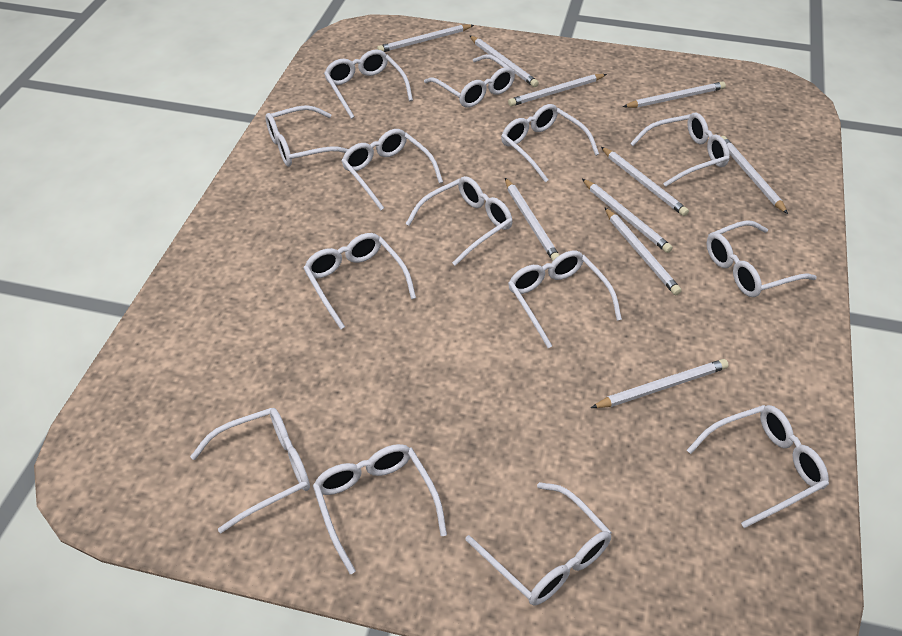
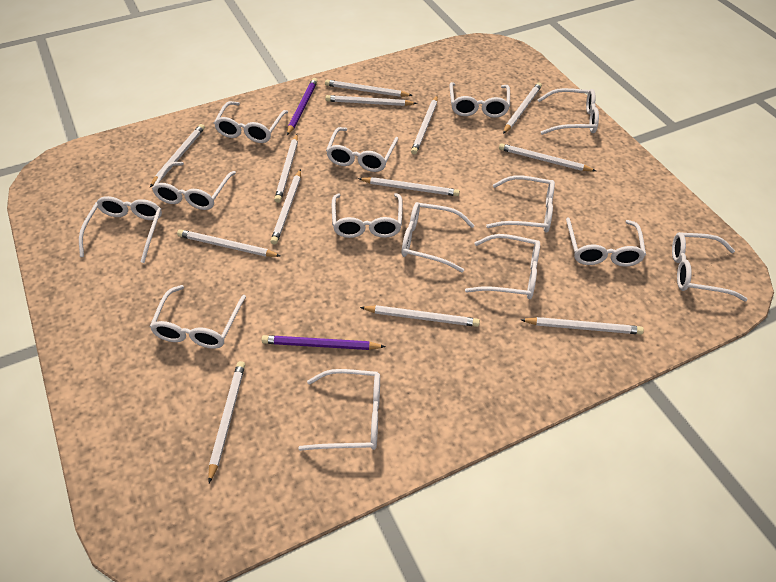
purple pencil: none = 0 -> [261,335,386,350] [287,78,317,135] = 2
white pencil: [377,25,474,52] [469,35,539,87] [505,178,559,261] [508,74,607,106] [582,179,673,253] [591,359,729,408] [601,147,689,216] [604,207,681,295] [623,81,726,108] [721,136,788,214] = 10 -> [150,124,205,187] [177,229,280,257] [208,361,245,483] [271,169,301,245] [274,134,298,203] [325,80,413,97] [325,95,417,106] [358,177,460,196] [360,305,480,327] [411,96,438,155] [499,143,596,171] [503,82,542,134] [521,317,644,334] = 13

